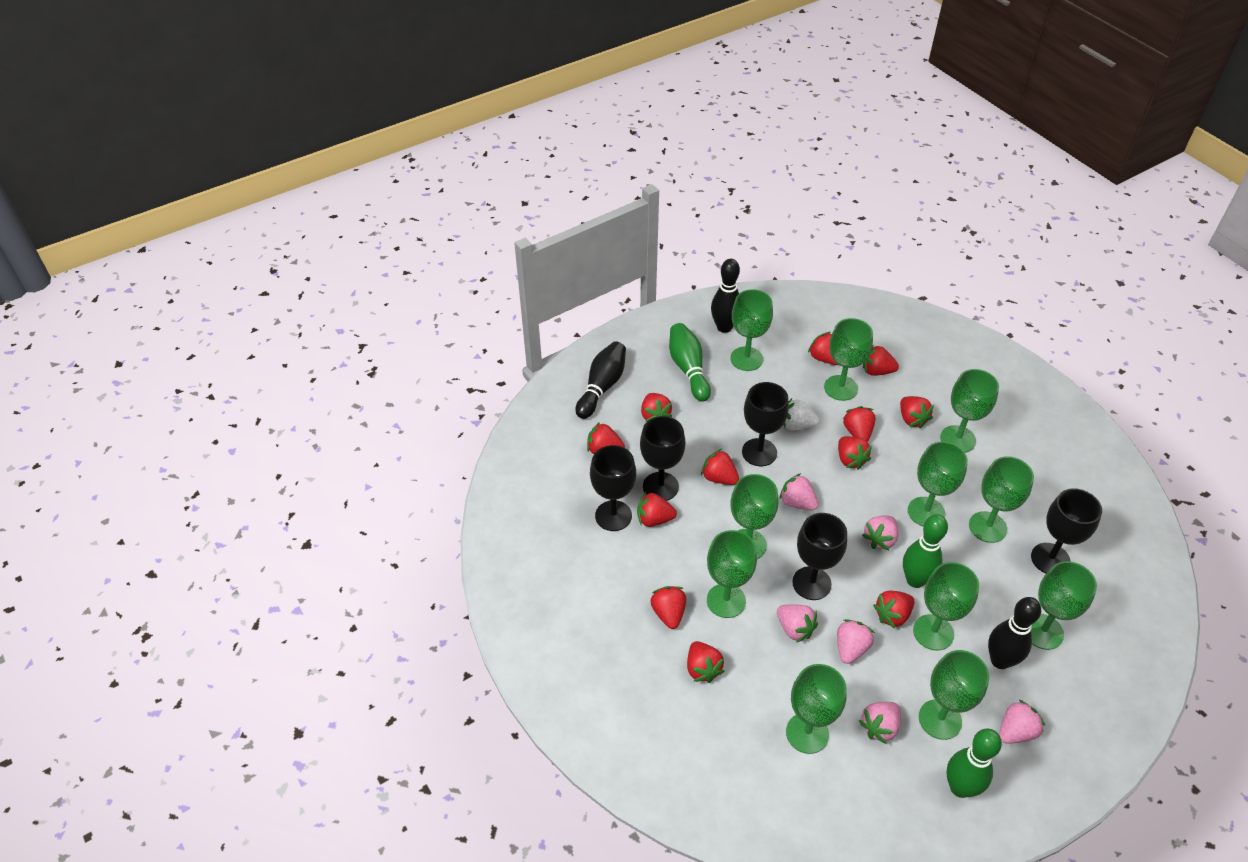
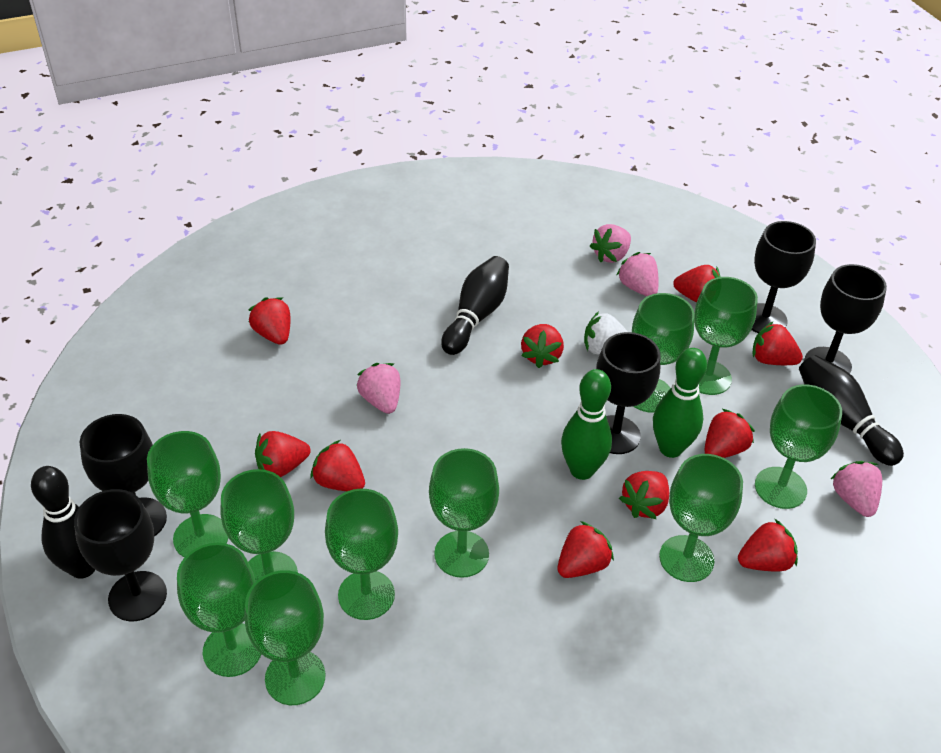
green bowling pin: [669,323,711,402] [903,514,948,588] [946,729,1002,798] = 3 -> [561,369,612,480] [653,348,707,458] = 2
green goblet: [707,530,757,618] [730,289,773,371] [730,474,779,559] [786,664,846,754] [824,318,873,401] [908,441,968,526] [913,562,979,651] [919,650,989,740] [940,369,999,453] [969,456,1034,543] [1031,561,1097,650] = 11 -> [147,431,228,558] [177,543,261,677] [220,469,298,581] [244,570,326,705] [325,489,398,620] [429,448,499,578] [632,293,695,412] [659,454,743,582] [694,277,758,395] [755,384,842,509] = 10
pink strawberry: [777,604,818,642] [779,473,819,510] [837,619,875,664] [859,702,901,744] [862,515,898,550] [999,699,1045,744] = 6 -> [356,363,400,414] [590,224,631,263] [617,252,659,296] [831,461,882,517] = 4
red strawberry: [587,422,625,454] [637,492,677,527] [641,393,672,422] [650,586,686,629] [687,641,724,683] [701,449,739,485] [808,332,838,365] [838,436,872,470] [843,406,876,442] [863,345,899,376] [873,591,915,628] [900,396,934,429] = 12 -> [249,298,290,345] [255,431,311,477] [310,440,365,491] [521,324,564,368] [557,521,614,578] [619,471,669,519] [673,265,721,302] [704,409,755,458] [738,519,798,572] [752,322,803,365] = 10

